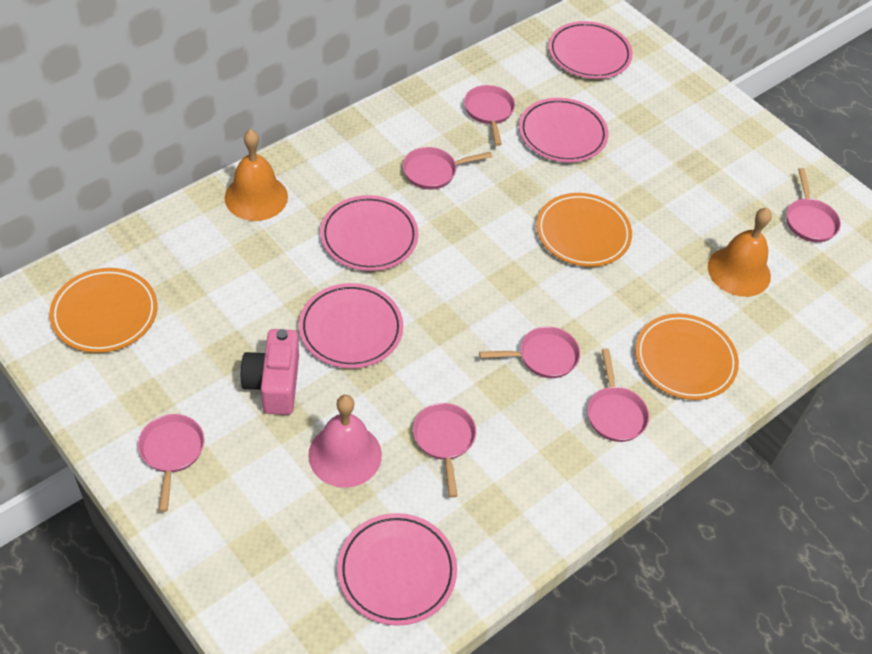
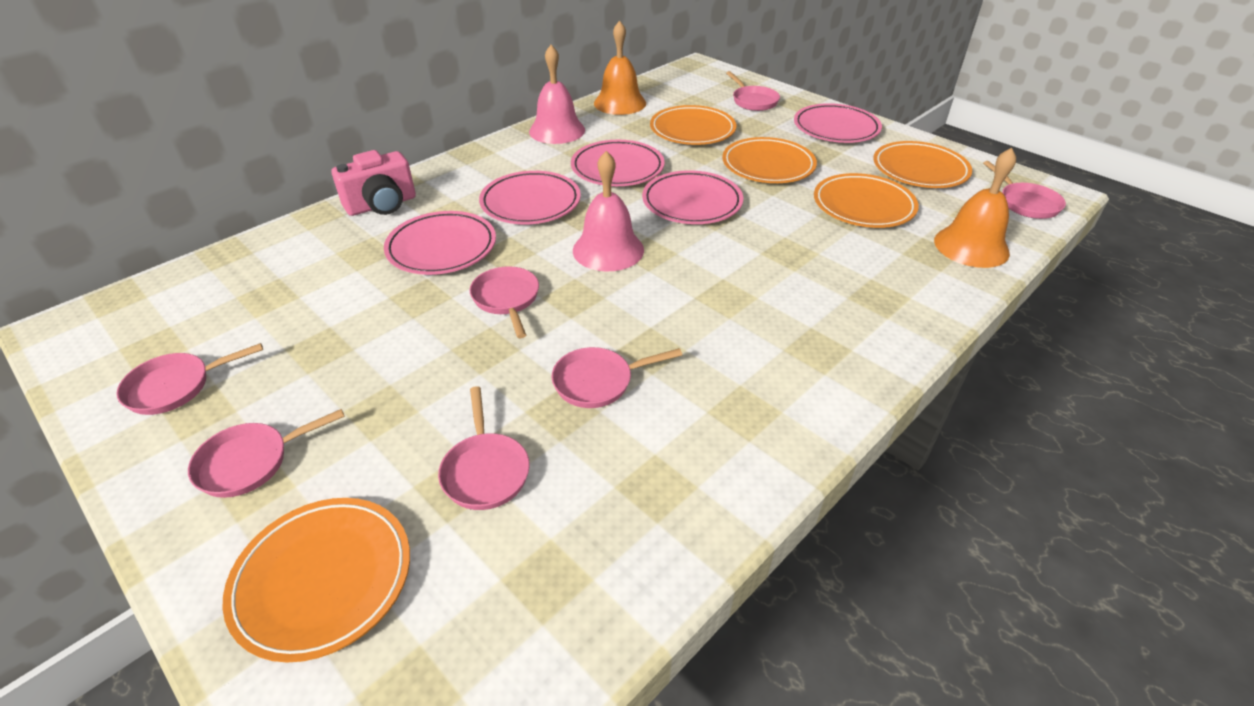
orange plate: [49,268,157,353] [536,193,632,267] [635,314,739,400] = 3 -> [223,498,410,663] [650,105,736,145] [722,137,817,183] [814,173,919,228] [873,141,972,188] = 5
pink bell: [308,395,382,488] = 1 -> [529,45,585,144] [573,151,644,271] = 2

